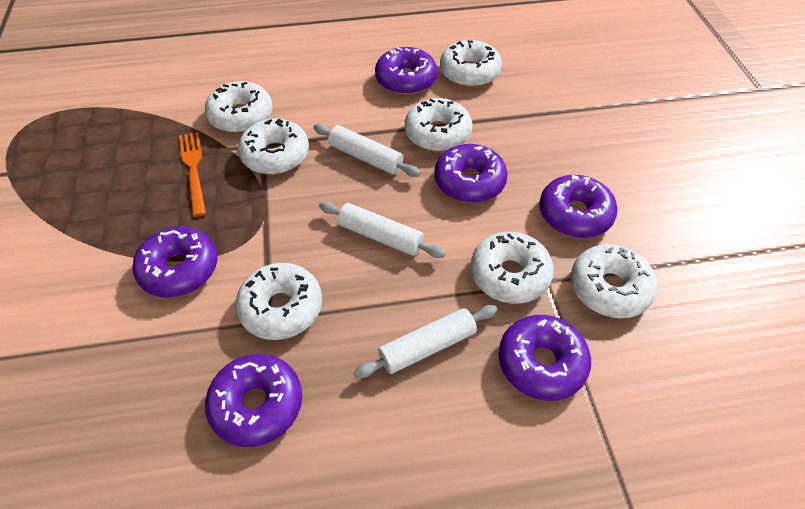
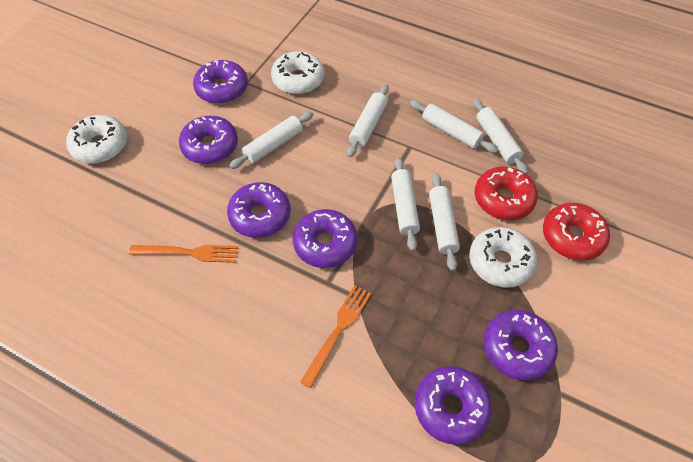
orange fork: [179,132,206,217] = 1 -> [129,245,238,263] [300,285,371,388] = 2
red donut: none = 0 -> [475,166,538,220] [543,203,610,261] = 2
white donut: [205,81,272,133] [236,263,322,340] [238,119,309,174] [405,98,473,151] [440,40,502,87] [471,232,554,304] [571,244,657,318] = 7 -> [66,115,127,164] [271,51,324,94] [469,227,537,288] = 3
white rolling pin: [313,124,421,177] [319,202,446,258] [354,305,497,378] = 3 -> [229,112,313,169] [347,85,389,157] [391,157,420,251] [410,100,498,153] [429,173,460,271] [473,98,528,174] = 6

